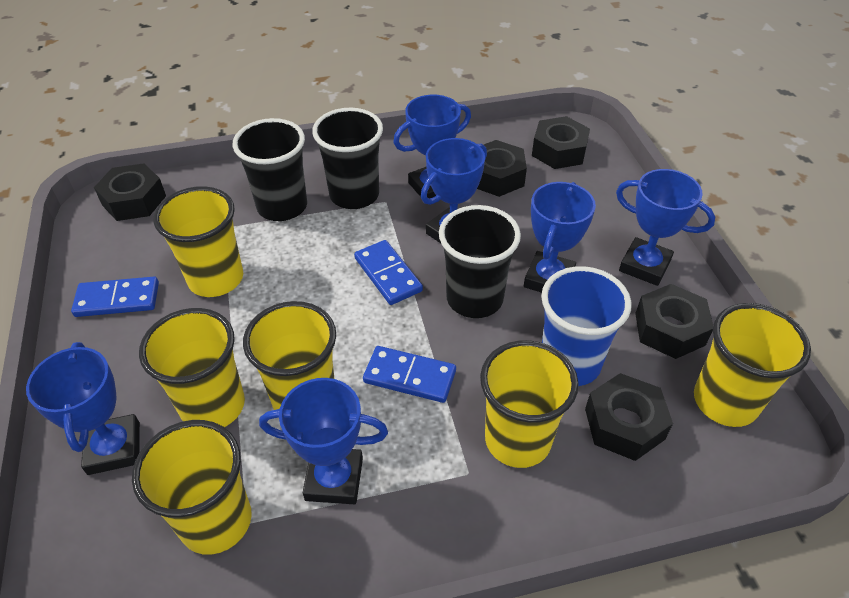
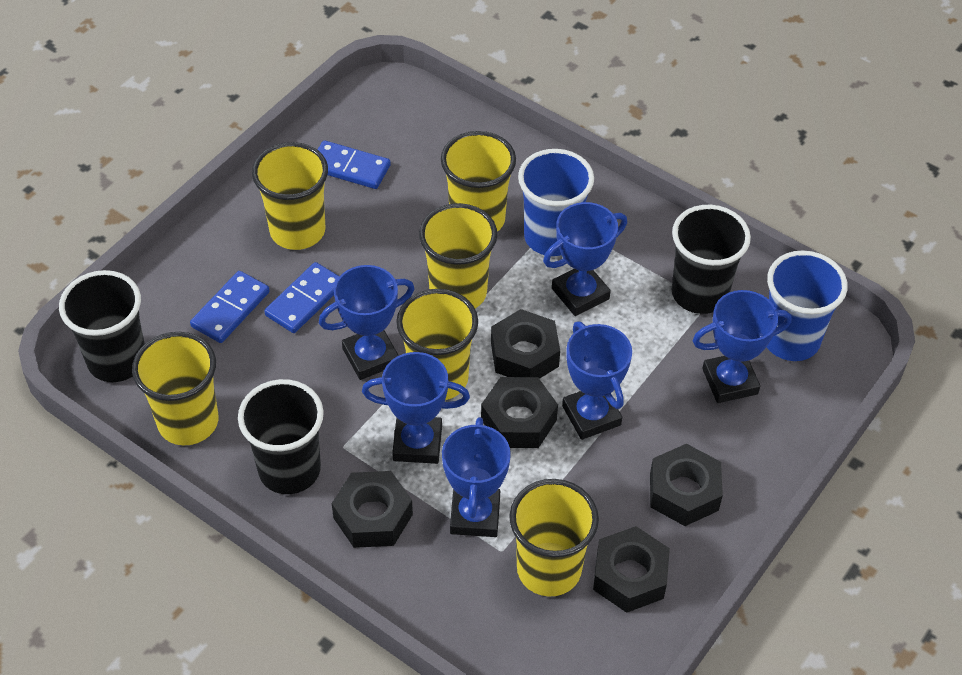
blue cup: [541,266,632,386] = 1 -> [518,149,594,256] [767,250,848,361] = 2

